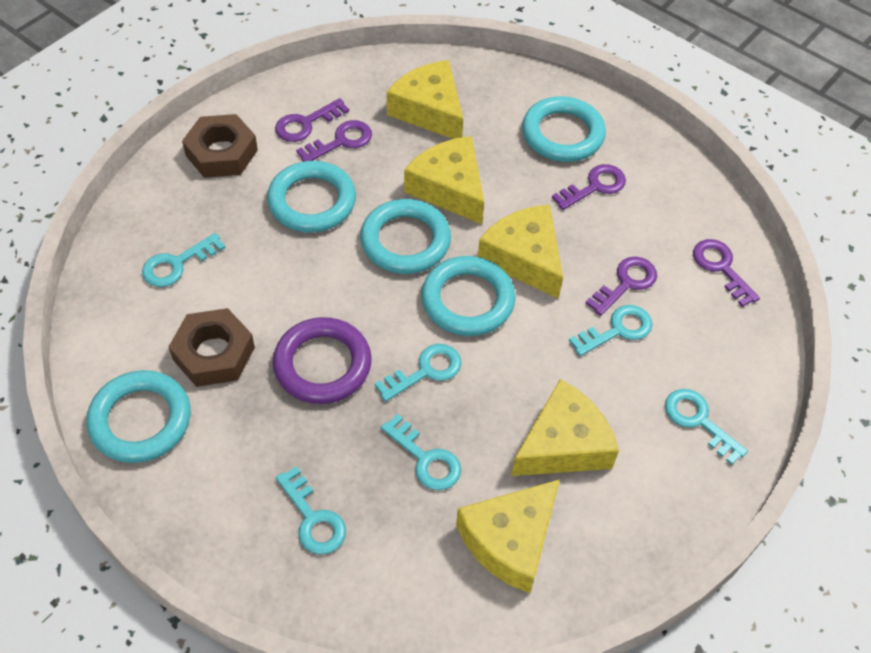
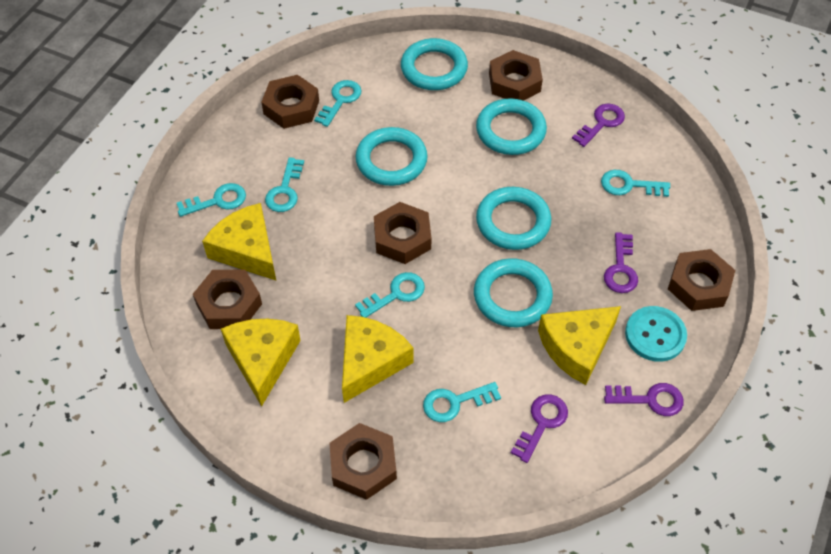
brown nut: [169,308,255,387] [182,114,258,178] = 2 -> [193,270,262,329] [261,75,319,129] [329,423,397,500] [374,202,431,264] [489,50,543,101] [668,249,736,311] = 6
purple key: [275,98,349,142] [296,120,372,162] [552,164,626,210] [585,257,657,316] [693,239,760,307] = 5 -> [511,394,568,463] [572,104,625,147] [604,232,638,293] [604,383,684,416] = 4
purple ring: [273,317,372,404] = 1 -> none = 0
turquoise button: none = 0 -> [625,306,687,362] = 1
yellow cheese: [387,60,463,139] [404,136,484,224] [456,479,560,593] [478,204,563,299] [511,379,619,476] = 5 -> [202,203,276,280] [221,319,301,407] [342,315,413,403] [538,306,621,385] = 4

